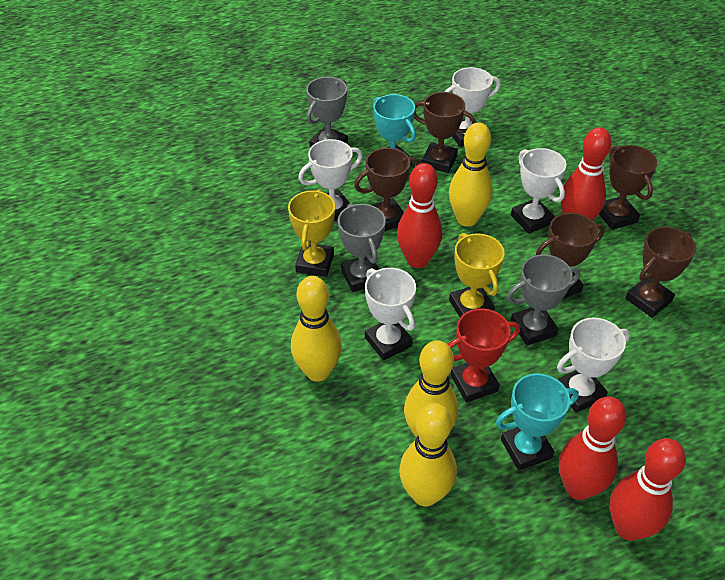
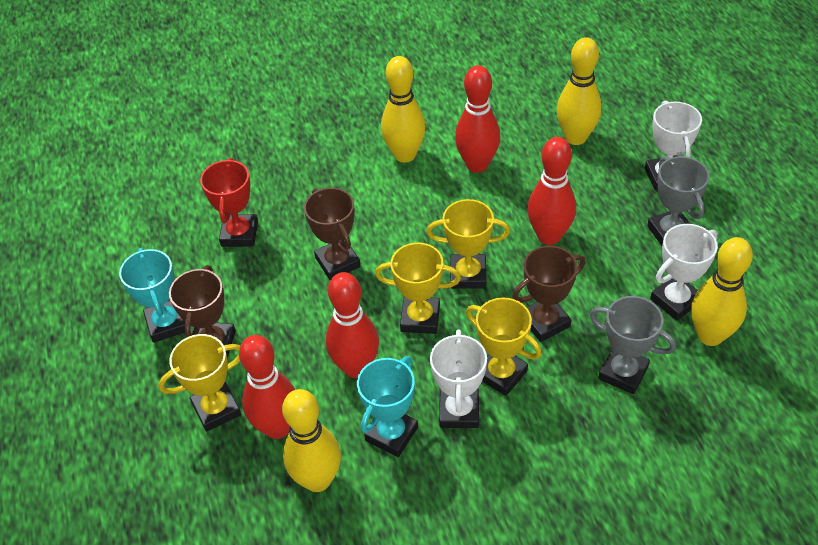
brown trophy: [354,148,420,231] [414,92,476,173] [536,213,605,299] [599,145,657,230] [625,227,696,318] = 5 -> [169,265,236,359] [304,188,361,280] [512,246,585,342] = 3
grey trophy: [306,77,348,148] [338,203,386,292] [507,254,580,346] = 3 -> [590,296,676,394] [647,156,710,246] = 2
white trophy: [298,139,363,221] [365,268,416,361] [444,67,500,147] [511,148,566,234] [557,318,630,413] = 5 -> [430,329,487,428] [645,101,702,191] [650,224,718,320] = 3
yellow trophy: [288,189,335,277] [449,233,505,317] = 2 -> [158,334,241,432] [375,243,461,334] [426,199,510,289] [466,297,542,396] = 4

